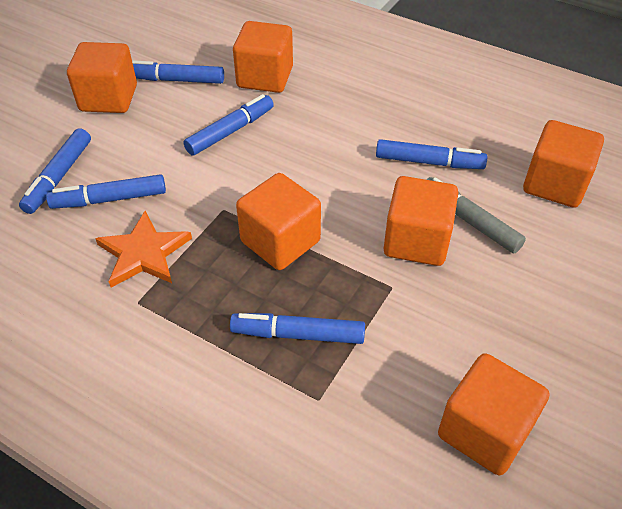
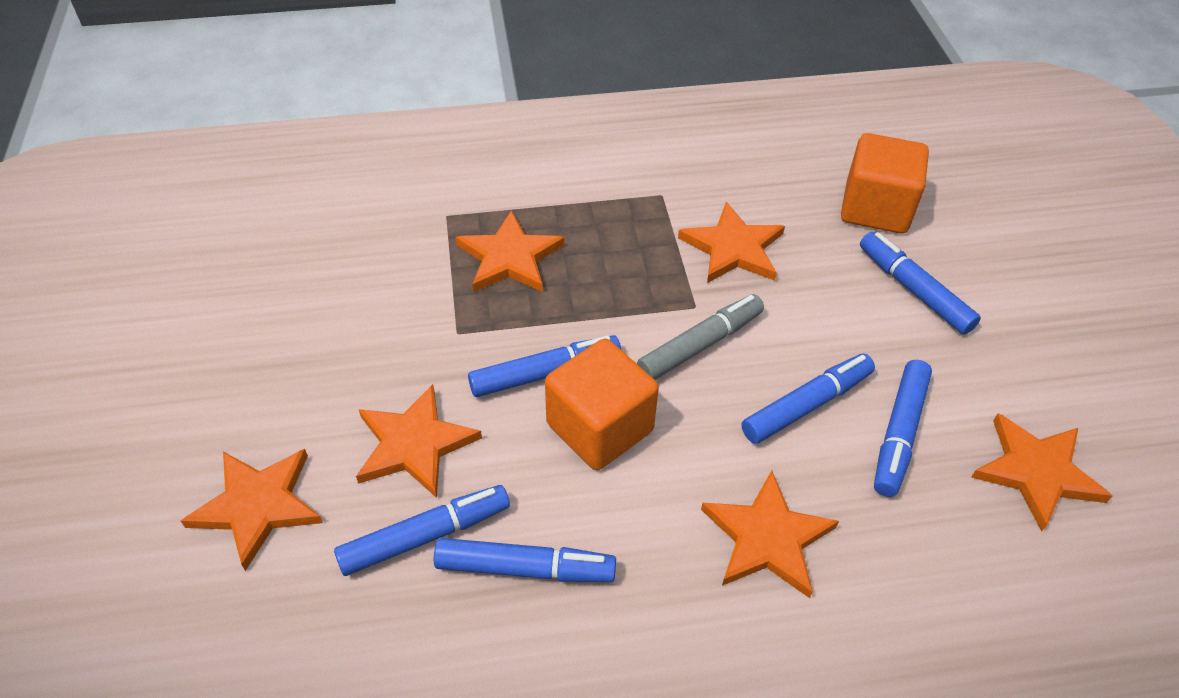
orange cube: [67,42,137,113] [233,21,293,93] [236,173,321,270] [384,176,458,266] [438,353,549,475] [523,120,604,208] = 6 -> [545,339,659,470] [841,133,929,234] = 2
orange star: [95,211,192,288] = 1 -> [181,449,323,571] [356,384,482,498] [456,210,564,292] [678,202,785,283] [701,470,839,598] [971,413,1112,531] = 6

